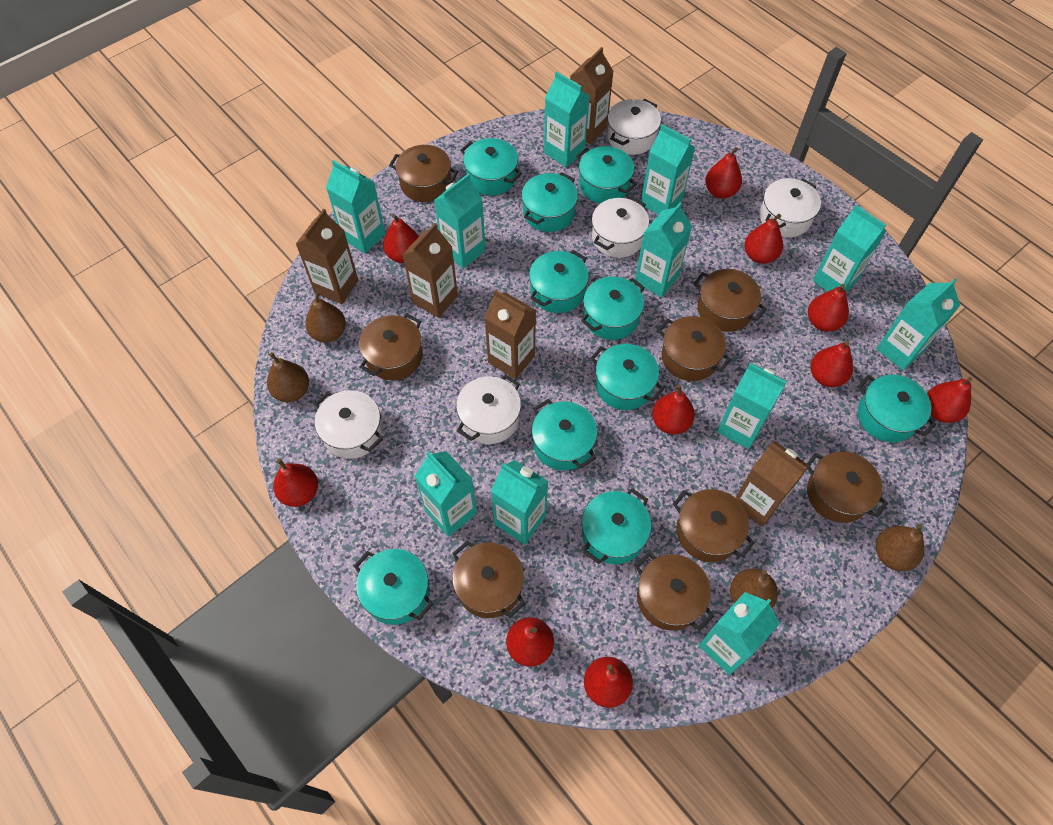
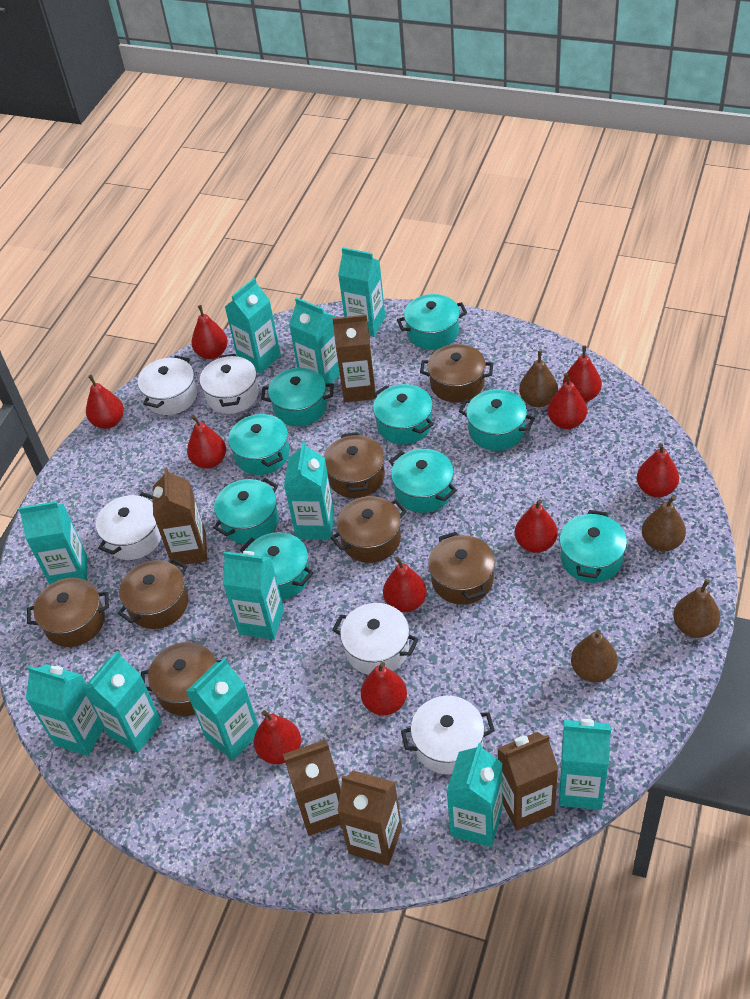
brown pot: [359,313,423,380] [389,145,458,202] [452,541,525,618] [635,552,714,631] [657,316,731,381] [673,489,754,562] [693,269,767,332] [807,452,888,523] = 8 -> [27,578,109,647] [118,558,188,629] [141,642,222,716] [324,432,385,498] [331,496,407,563] [420,344,493,403] [428,532,495,605] = 7
turquoise pot: [354,549,433,625] [460,138,522,195] [521,172,578,232] [529,250,589,313] [532,399,598,471] [576,146,637,203] [581,276,645,340] [582,488,651,564] [590,344,664,410] [857,375,936,442] = 10 -> [213,478,279,544] [228,413,290,475] [240,532,314,600] [261,368,334,426] [373,384,434,445] [389,449,457,513] [397,294,467,350] [459,389,535,451] [559,510,627,583] = 9

